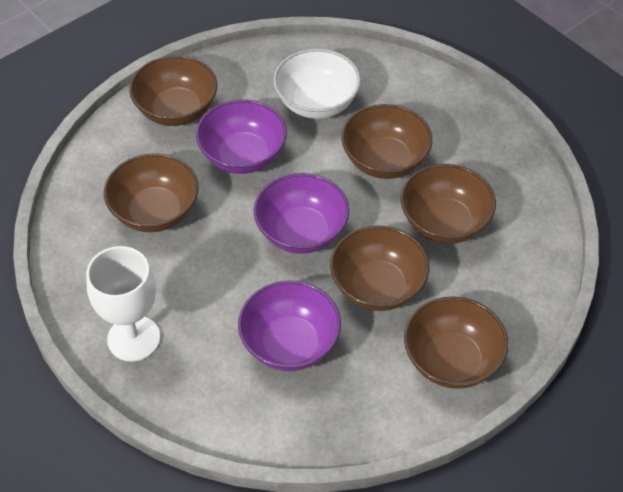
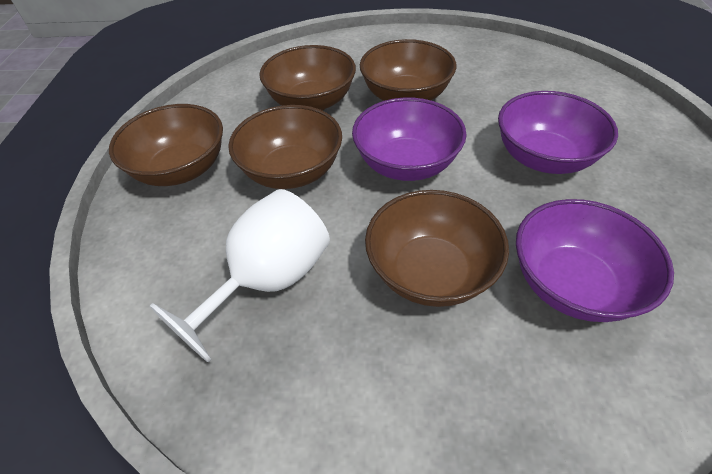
brown bowl: [104,153,199,232] [129,55,217,126] [330,226,429,311] [341,104,432,179] [400,164,496,244] [404,296,508,389] = 6 -> [109,104,223,186] [228,105,342,189] [259,45,356,111] [360,39,456,101] [365,190,509,307] = 5
white bowl: [273,49,361,119] = 1 -> none = 0

